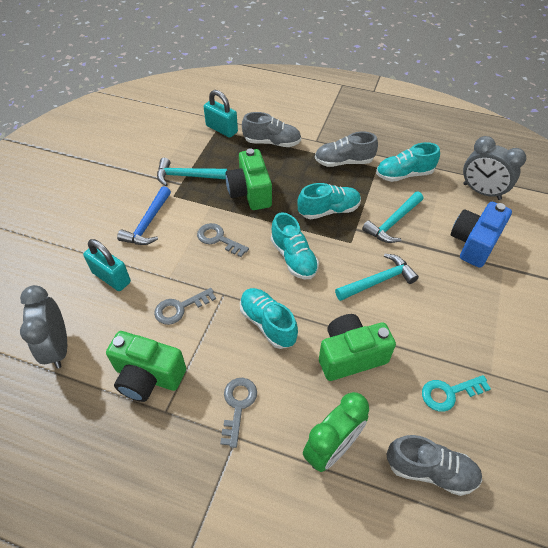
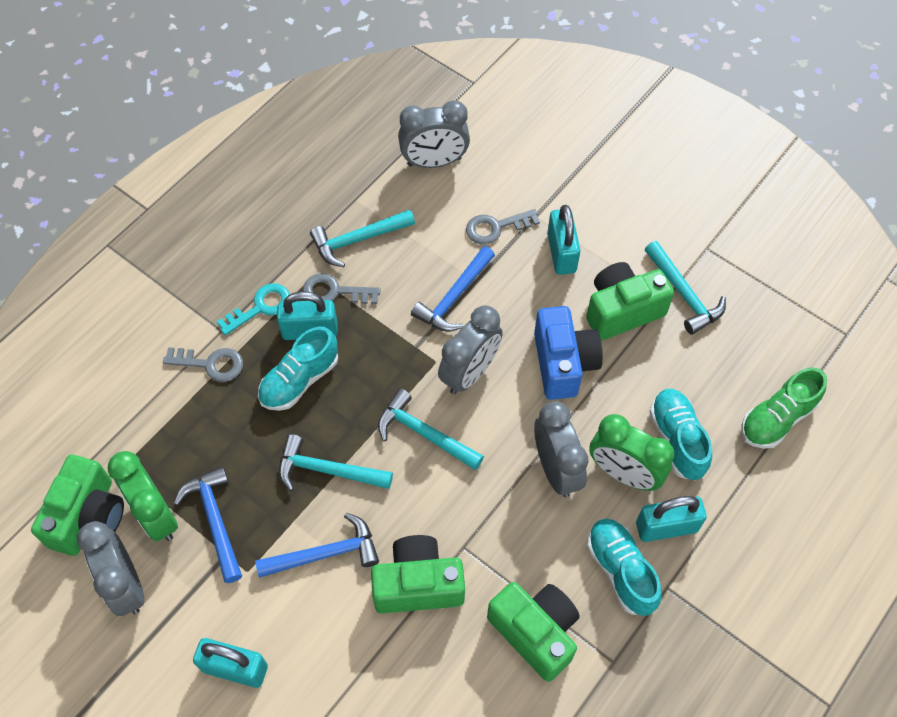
blue hammer: [117,186,171,245] = 1 -> [174,466,242,583] [255,513,379,578] [411,246,495,332] = 3
green camera: [106,331,186,402] [226,148,272,210] [319,314,396,381] = 3 -> [31,454,124,556] [371,535,465,614] [487,582,580,682] [586,262,674,340] = 4
green clock: [303,392,369,472] = 1 -> [108,451,178,541] [589,414,674,491] = 2
green shoe: none = 0 -> [742,367,827,449] = 1
grey clock: [20,285,67,369] [463,136,526,200] = 2 -> [77,521,144,616] [398,100,470,168] [438,306,503,394] [534,401,588,497] = 4
grey shoe: [242,112,301,147] [315,132,378,167] [386,435,482,496] = 3 -> none = 0
turquoise hammer: [157,158,228,186] [335,254,419,301] [362,192,423,243] = 3 -> [279,434,393,491] [310,210,415,267] [378,388,484,470] [645,241,726,335] = 4
turquoise padlock: [83,239,131,291] [204,90,238,138] = 2 -> [193,638,268,688] [277,291,338,340] [547,205,581,275] [636,496,707,542] = 4
turquoise shoe: [240,288,298,349] [271,212,319,279] [297,183,361,219] [376,142,440,182] = 4 -> [258,326,338,411] [587,519,662,616] [649,389,712,480] = 3

